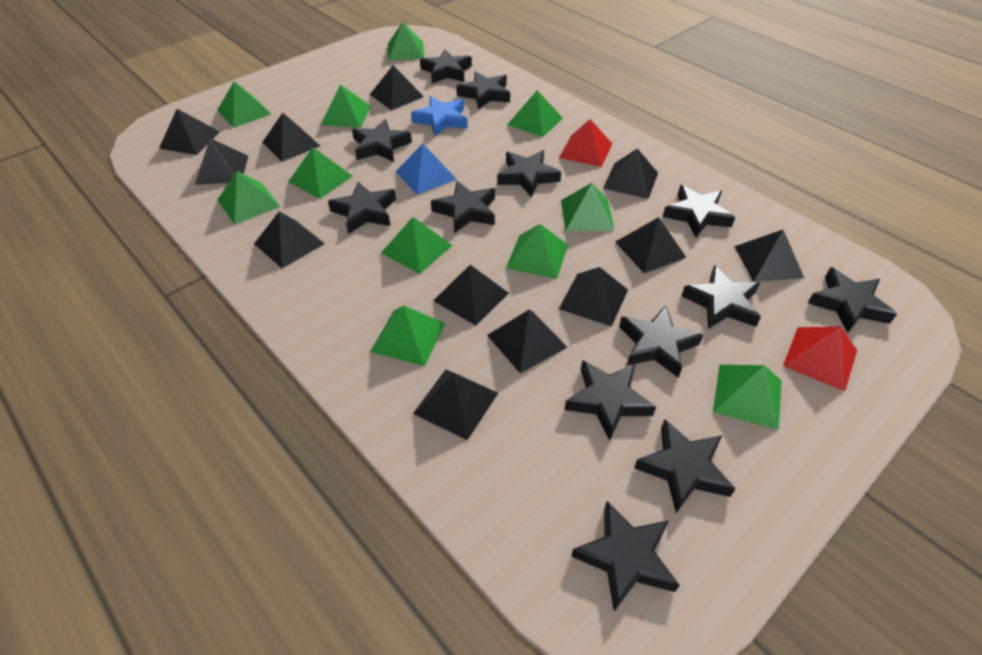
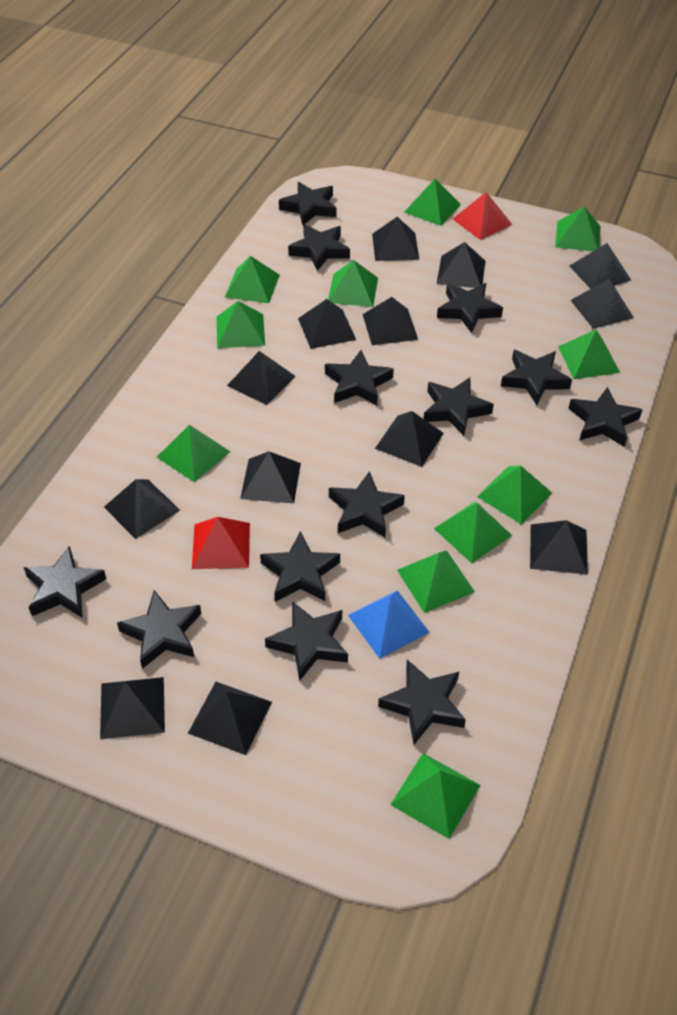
black pyramid: [159,109,220,155] [195,138,248,185] [254,211,325,268] [262,113,320,162] [370,65,424,110] [413,370,498,440] [433,265,509,326] [487,310,567,373] [559,267,628,327] [603,148,658,199] [616,217,687,273] [734,230,804,282] = 12 -> [100,677,165,739] [104,479,180,539] [188,682,272,755] [227,351,295,405] [240,451,301,504] [298,299,356,349] [363,297,418,345] [372,217,419,261] [375,411,444,467] [437,242,485,288] [530,520,588,575] [569,243,631,289] [571,279,634,329] = 13
blue star: [411,96,468,137] = 1 -> none = 0

